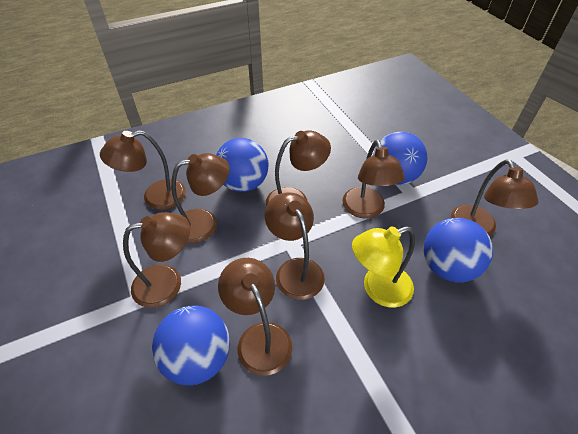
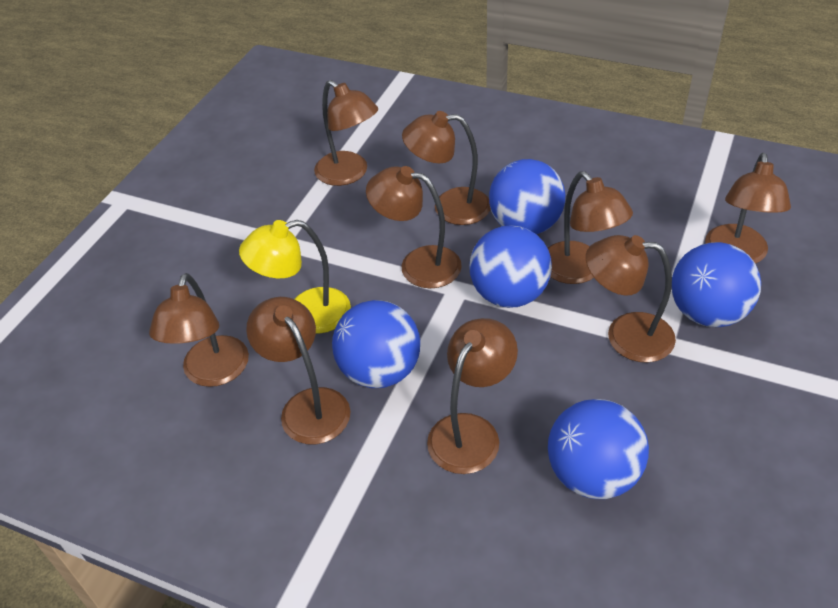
blue ball: [152,305,230,385] [216,138,269,192] [373,132,427,185] [423,218,493,282] = 4 -> [332,300,420,388] [469,225,552,308] [489,159,565,234] [548,399,649,499] [672,242,761,327] = 5
brown lamp: [100,130,186,210] [123,212,190,308] [171,153,230,243] [218,258,292,376] [265,193,325,300] [266,130,331,206] [342,140,405,219] [451,159,539,236] = 8 -> [149,273,249,387] [246,297,351,444] [314,80,378,186] [366,166,462,288] [402,111,491,225] [427,318,518,474] [548,171,633,284] [586,235,676,363] [705,153,791,264] = 9

